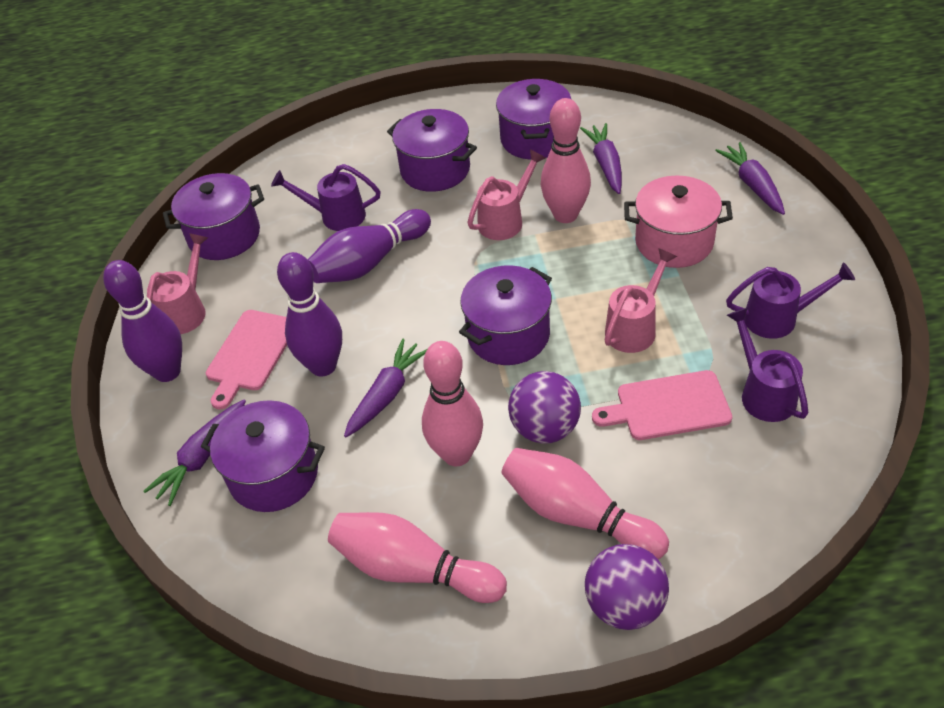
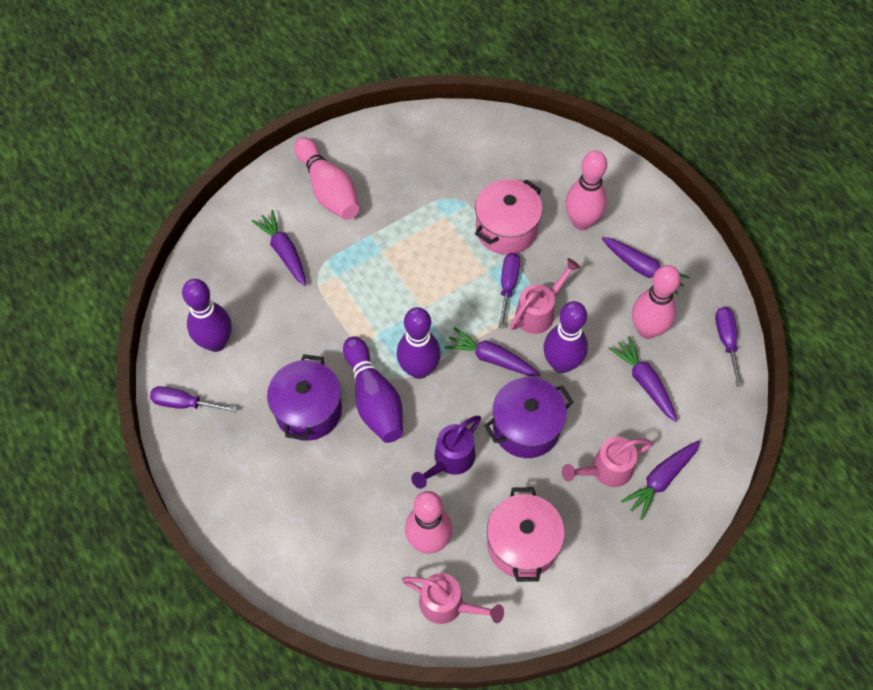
pink cutting board: [206,310,287,409] [592,370,732,440] = 2 -> none = 0
pink pot: [624,176,733,268] = 1 -> [475,179,543,255] [487,487,565,582] = 2
purple ball: [508,371,581,444] [585,544,669,630] = 2 -> none = 0
purple bowling pin: [103,260,182,382] [277,252,342,377] [308,209,431,283] = 3 -> [182,279,232,352] [343,336,403,443] [397,307,441,379] [543,301,588,373] = 4
purple carrot: [143,399,246,506] [344,338,427,437] [580,123,622,194] [715,142,785,215] = 4 -> [252,210,306,286] [444,327,540,376] [602,237,689,295] [609,336,677,422] [621,441,700,520] = 5
purple pot: [163,173,264,260] [201,400,325,512] [387,109,477,192] [459,265,552,365] [496,79,572,160] = 5 -> [267,354,342,441] [484,377,574,458] = 2
purple screwdriver: none = 0 -> [150,386,237,413] [498,253,520,328] [715,307,743,387] = 3
purple watering can: [271,164,381,231] [726,262,855,339] [727,308,808,422] = 3 -> [411,416,481,489] = 1

